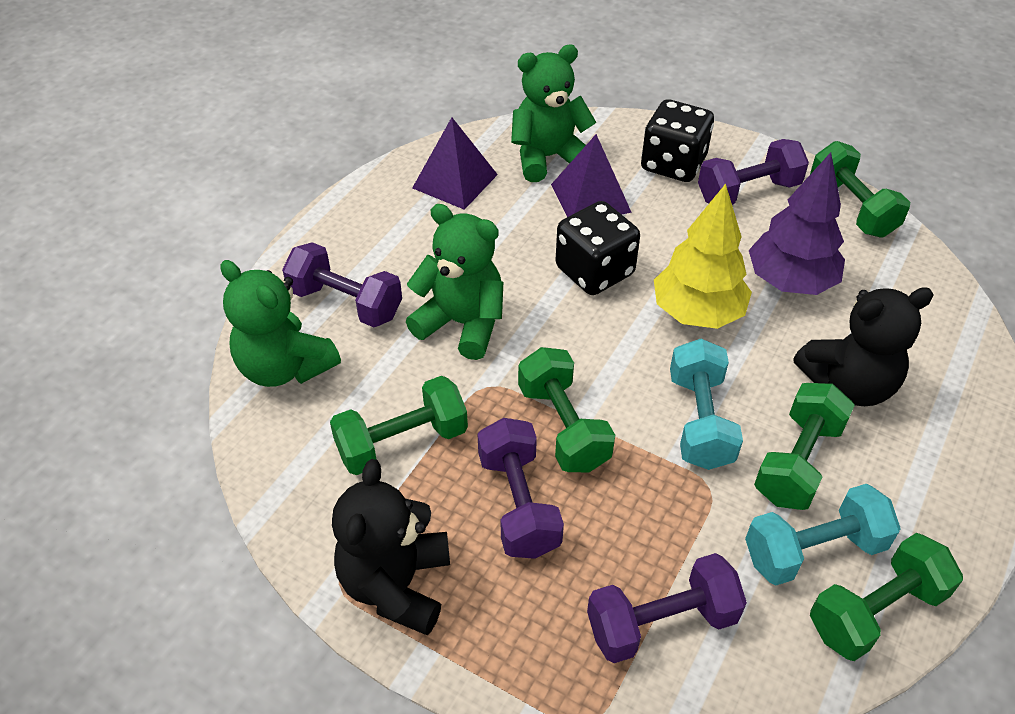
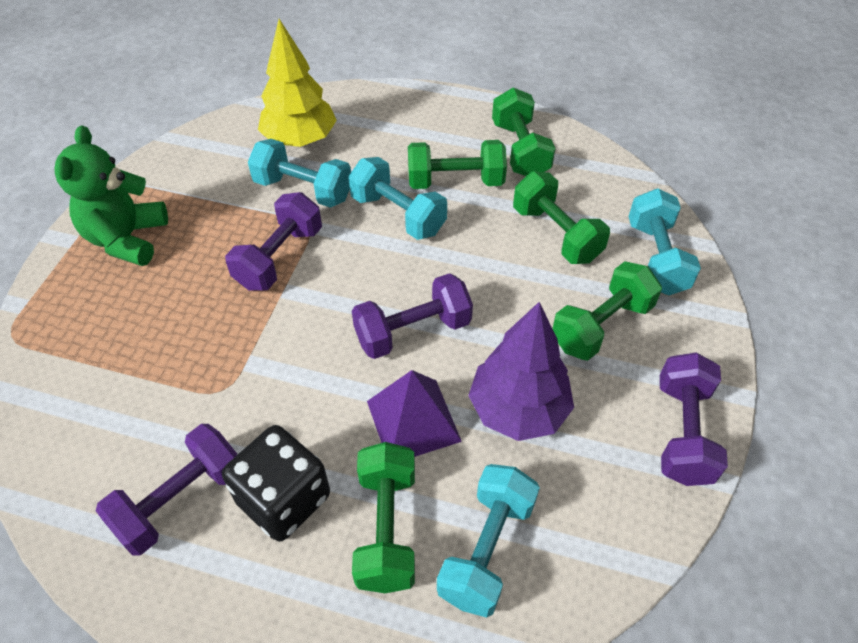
black dice: [556,201,640,295] [641,99,714,182] = 2 -> [222,425,330,542] = 1
black teddy bear: [332,459,450,636] [794,287,934,406] = 2 -> none = 0
green teddy bear: [220,260,341,387] [406,204,503,360] [511,44,597,182] = 3 -> [54,126,168,266] = 1
purple pyramid: [412,117,498,210] [551,134,632,217] = 2 -> [367,370,462,457] = 1
turquoise dumbbell: [670,339,743,470] [745,484,901,585] = 2 -> [248,139,351,208] [348,157,447,240] [437,464,540,618] [628,189,701,296] = 4

